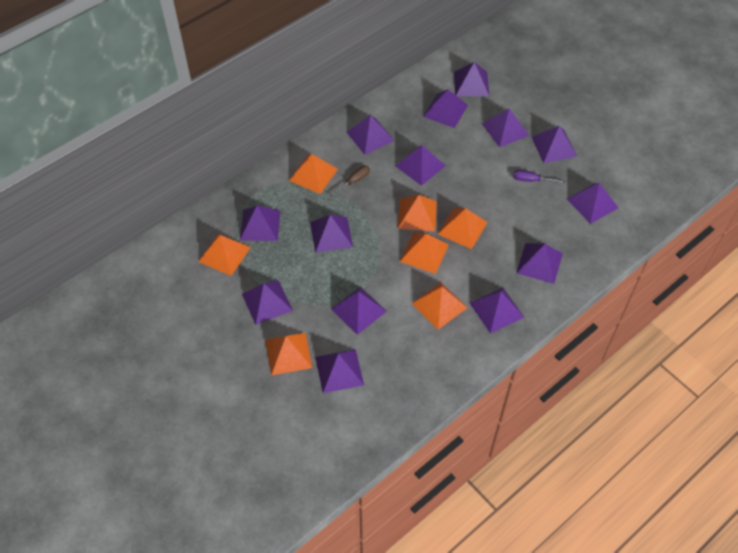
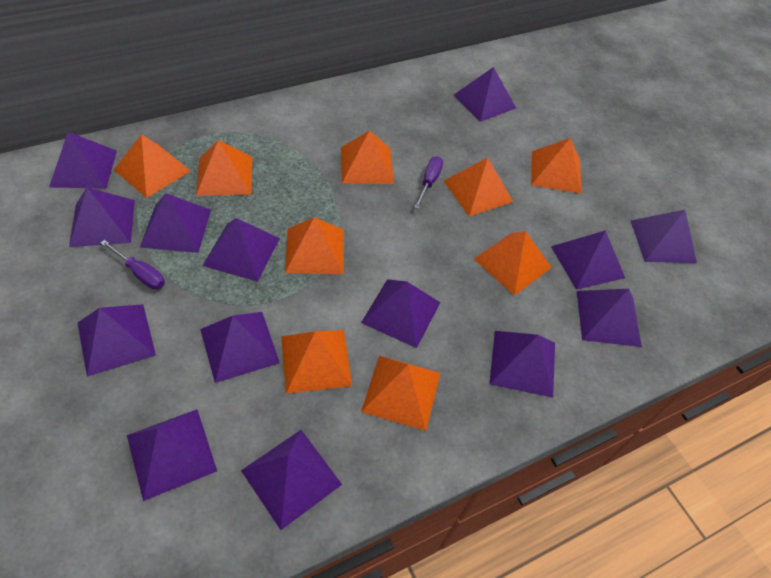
brown screwdriver: [329,165,370,196] = 1 -> none = 0
orange pyramid: [198,234,251,276] [266,333,312,375] [289,154,338,194] [398,195,437,231] [399,233,449,274] [412,282,467,330] [438,208,488,249] = 7 -> [114,134,191,198] [196,140,252,196] [281,330,352,394] [285,217,344,274] [341,130,394,184] [361,356,441,431] [444,158,513,216] [474,231,552,296] [531,138,582,194] = 9
purple screwdriver: [513,170,565,183] = 1 -> [101,240,165,289] [414,156,443,209] = 2

